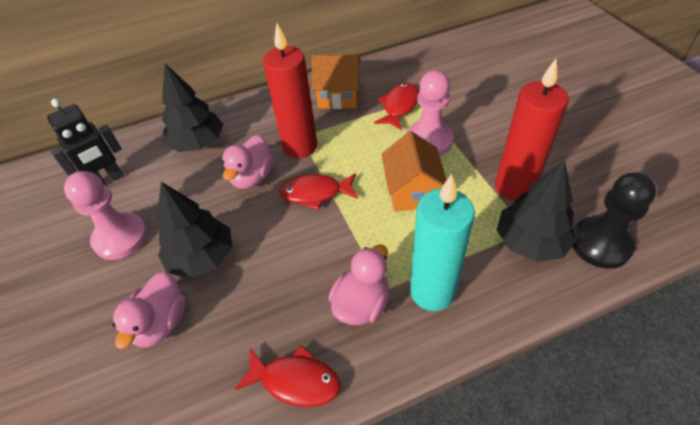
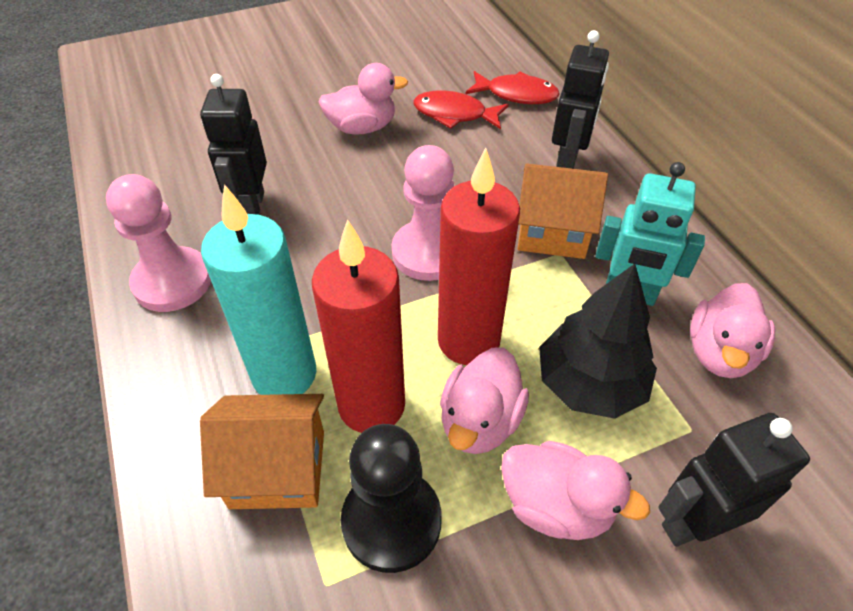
black robot: [47,99,124,186] = 1 -> [200,74,267,215] [552,30,609,169] [658,413,810,547] = 3
black tree: [157,182,233,279] [162,64,223,152] [497,160,576,262] = 3 -> [539,264,657,419] = 1
pink duck: [112,272,186,349] [222,135,274,189] [329,244,389,325] = 3 -> [318,63,408,135] [440,347,529,454] [501,441,650,540] [690,283,775,378] = 4
red fish: [235,346,341,407] [279,173,358,210] [374,83,419,130] = 3 -> [413,90,509,129] [465,71,560,104] = 2
turquoise robot: none = 0 -> [596,162,705,306] = 1

